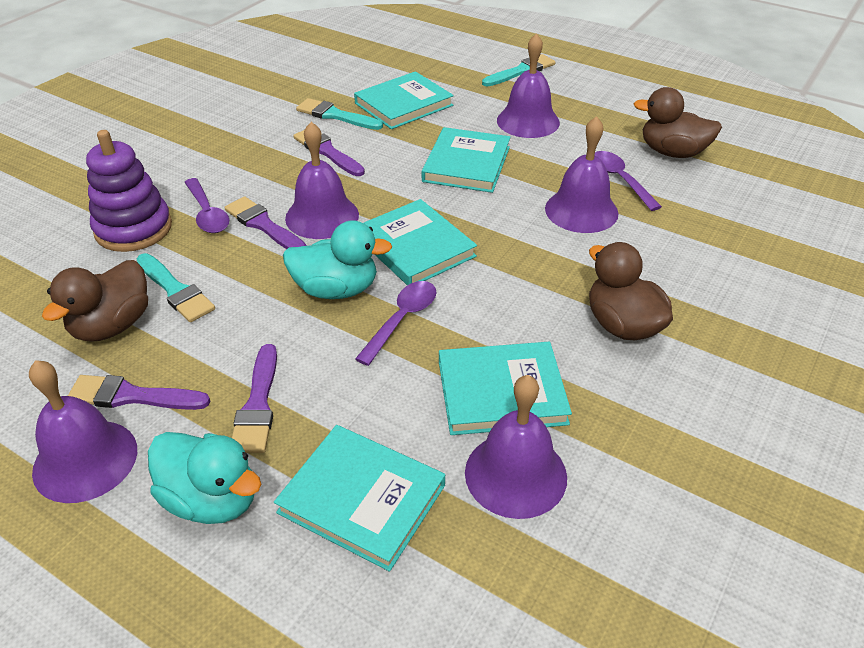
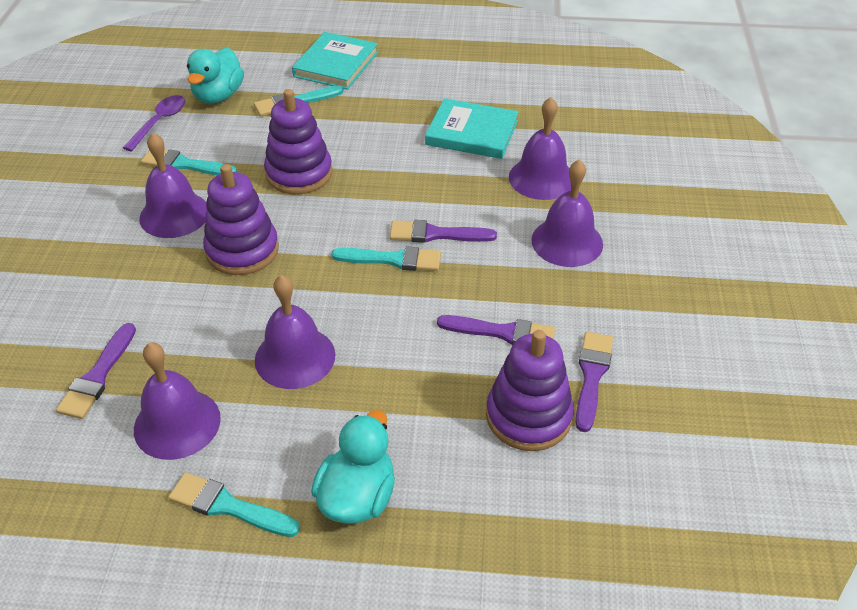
brown duck: [42,260,148,342] [589,242,673,340] [633,87,722,158] = 3 -> none = 0
purple spoon: [184,178,229,233] [355,281,437,366] [595,151,662,211] = 3 -> [123,95,185,151] = 1
purple stacking toy: [86,130,172,252] = 1 -> [203,164,279,275] [264,89,332,194] [486,330,574,451] = 3
turquoise book: [274,425,445,572] [354,71,454,129] [364,199,477,285] [422,127,511,193] [439,342,572,435] = 5 -> [292,32,378,90] [425,98,519,159] = 2
turquoise brush: [137,253,215,322] [296,98,383,130] [482,54,555,86] = 3 -> [141,149,237,175] [168,472,300,537] [254,85,343,117] [331,246,441,271] = 4

